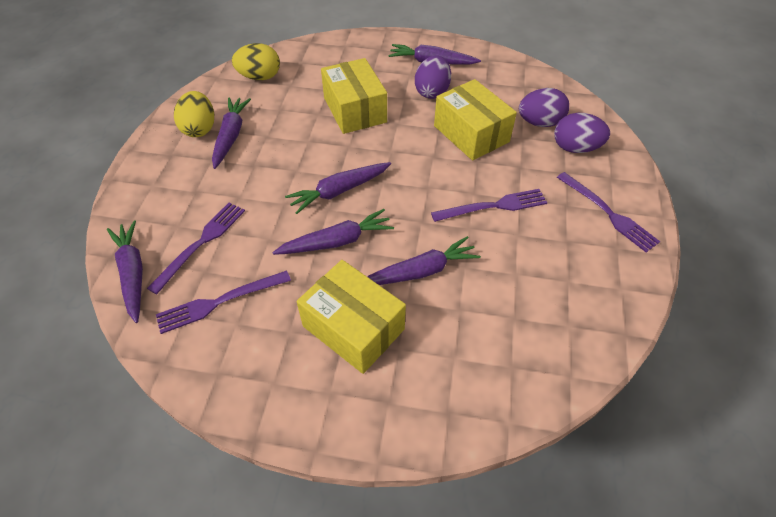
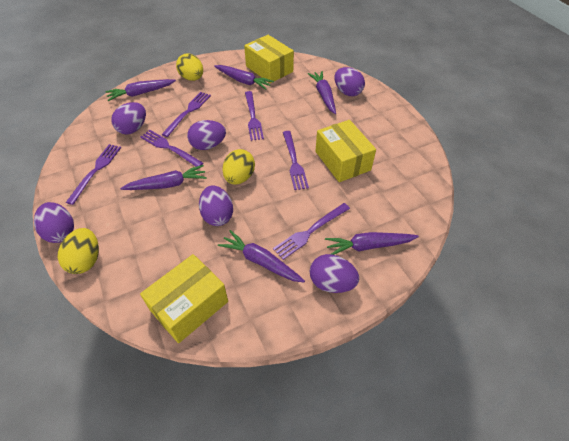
purple egg: [415,55,451,99] [519,88,569,127] [554,113,610,153] = 3 -> [34,202,74,243] [111,102,146,135] [187,120,226,150] [199,185,233,226] [310,254,359,293] [334,67,365,96] = 6
purple fork: [147,202,245,294] [156,270,291,334] [431,189,547,222] [557,172,660,253] = 4 -> [66,144,121,205] [140,130,204,167] [161,92,211,137] [245,91,264,141] [273,203,350,260] [283,131,309,190] = 6
yellow egg: [174,91,214,137] [232,43,280,80] = 2 -> [58,228,99,274] [176,53,203,81] [223,149,255,185] = 3

